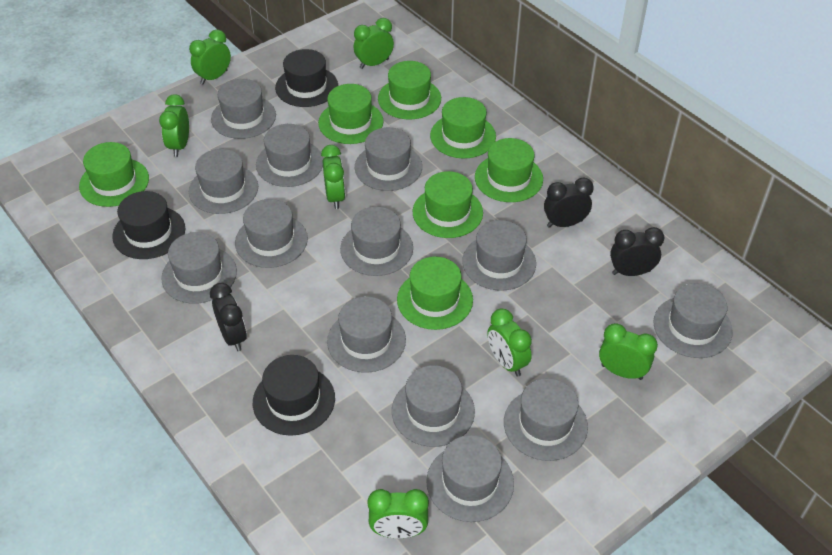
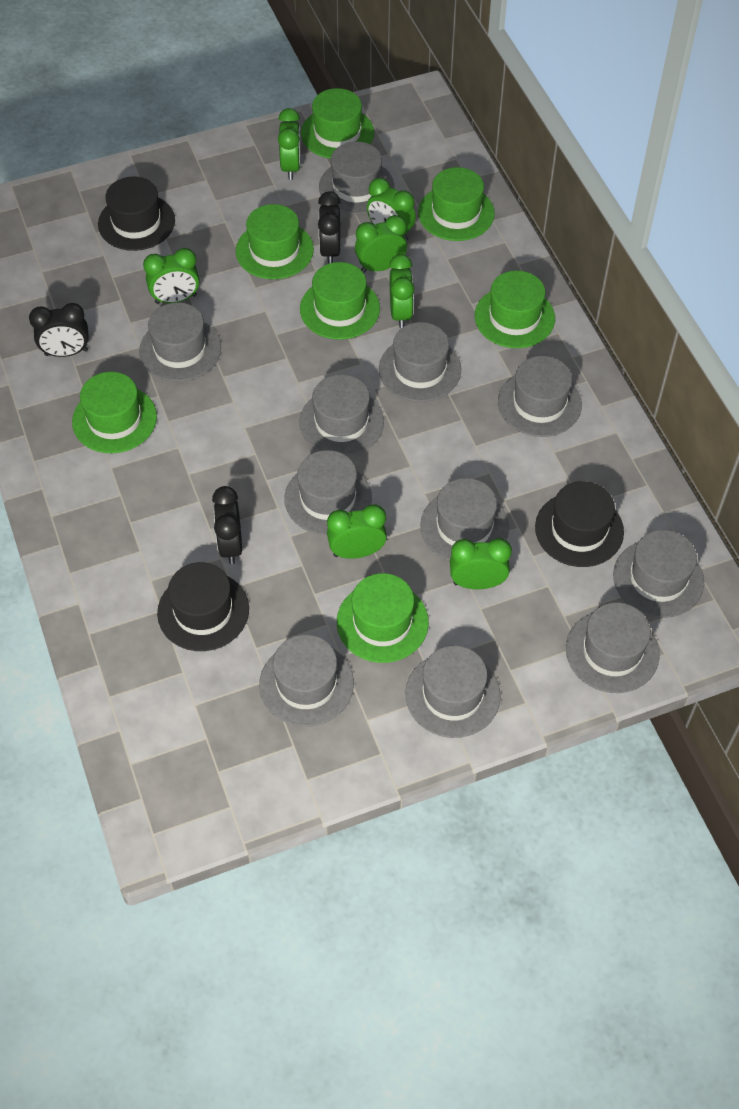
grey hat: [161,232,237,304] [189,149,258,214] [211,79,276,139] [235,199,308,268] [256,124,323,187] [327,296,406,373] [340,207,413,276] [355,127,422,191] [392,365,475,447] [426,435,514,522] [462,220,536,291] [504,378,588,461] [653,283,733,358] = 13 -> [139,302,221,382] [259,635,354,727] [284,450,372,535] [299,374,384,456] [319,142,394,214] [379,322,461,402] [405,646,501,738] [420,478,509,561] [498,356,582,437] [566,602,660,693] [613,530,704,618] = 11

